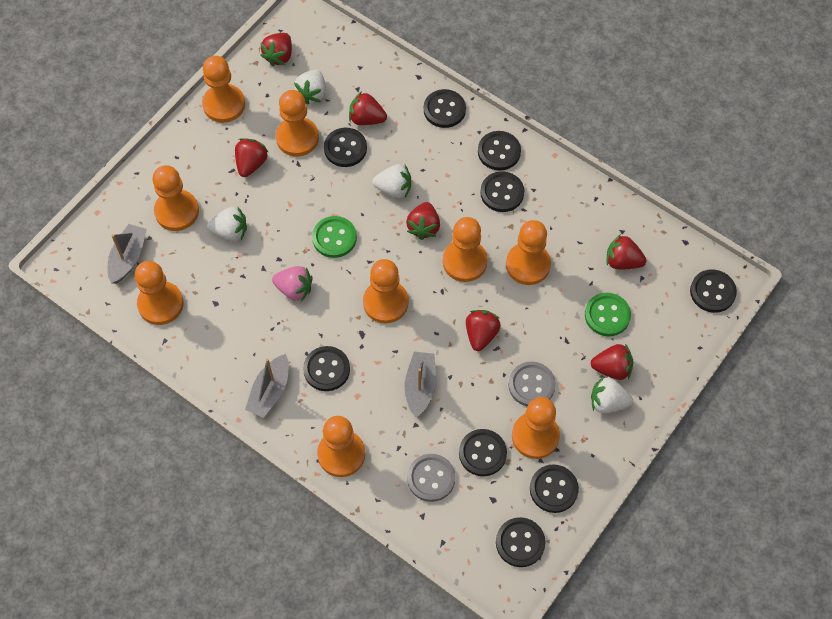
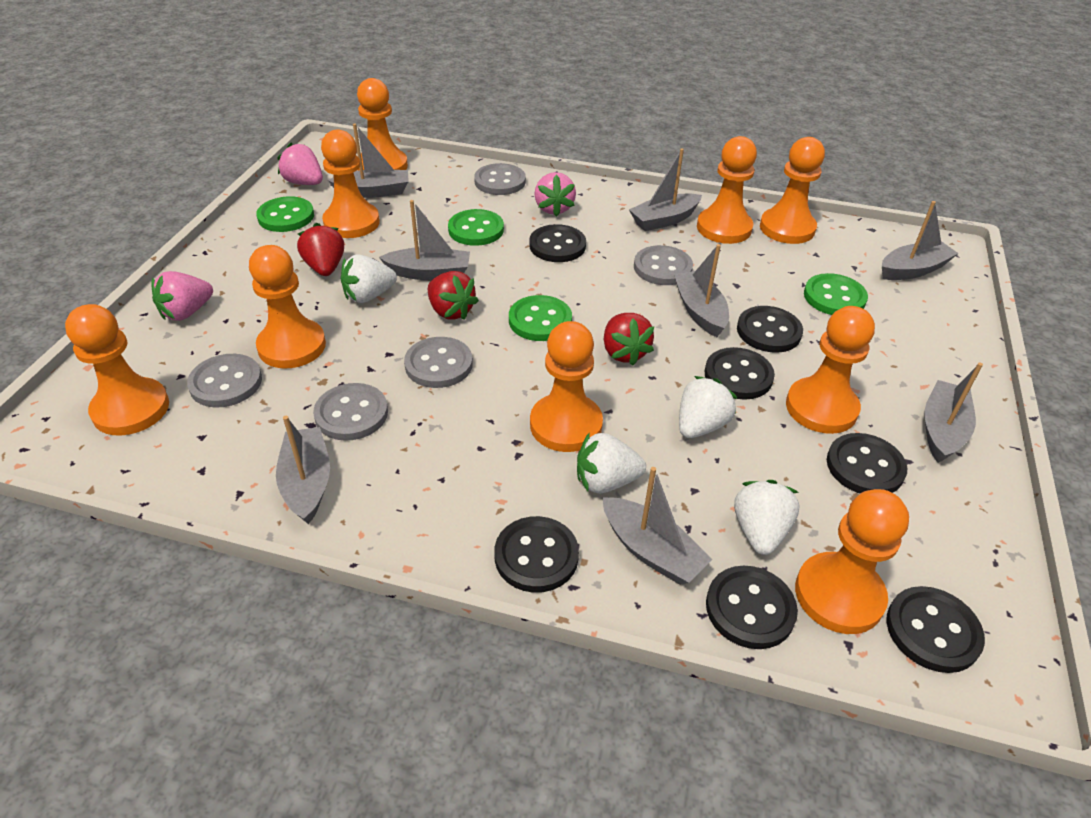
black button: [303,346,350,391] [324,128,367,167] [424,89,466,128] [459,429,507,476] [478,131,521,171] [480,171,524,212] [496,517,546,567] [530,464,579,513] [690,269,737,313] = 9 -> [494,516,579,593] [529,224,586,262] [705,347,775,400] [706,566,798,649] [737,306,803,353] [827,433,907,494] [886,586,985,673] = 7
green button: [312,216,357,258] [585,293,631,336] = 2 -> [256,196,314,232] [448,209,504,246] [509,295,572,341] [804,273,868,315] = 4
grey boat: [108,224,147,284] [245,354,289,418] [405,352,436,417] = 3 -> [276,416,330,524] [328,123,409,198] [379,200,470,280] [603,467,713,585] [629,148,702,231] [674,244,729,337] [882,201,959,280] [924,362,983,463] = 8
grey button: [407,454,455,502] [508,361,556,406] = 2 -> [187,354,262,408] [313,383,388,441] [404,337,473,388] [474,163,526,195] [634,245,693,285] = 5
pink strawberry: [272,266,313,302] = 1 -> [151,271,213,321] [277,143,323,185] [534,172,576,217] = 3
red strawberry: [235,138,268,177] [260,33,292,66] [349,91,387,125] [406,202,440,240] [466,310,501,351] [591,344,633,380] [606,234,646,270] = 7 -> [297,223,344,276] [428,271,479,320] [604,313,654,366] = 3

